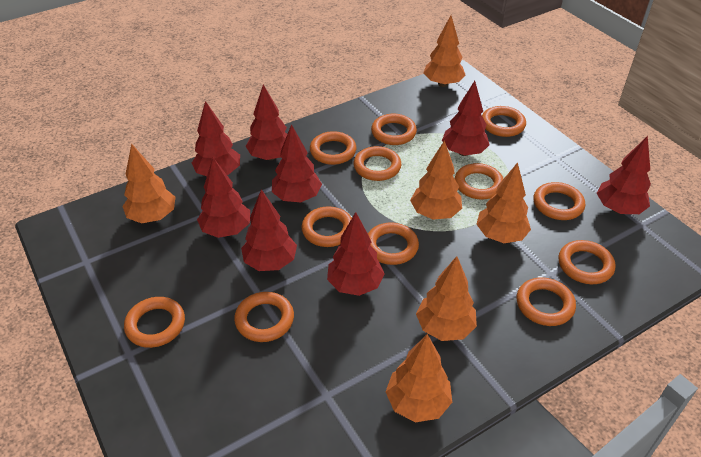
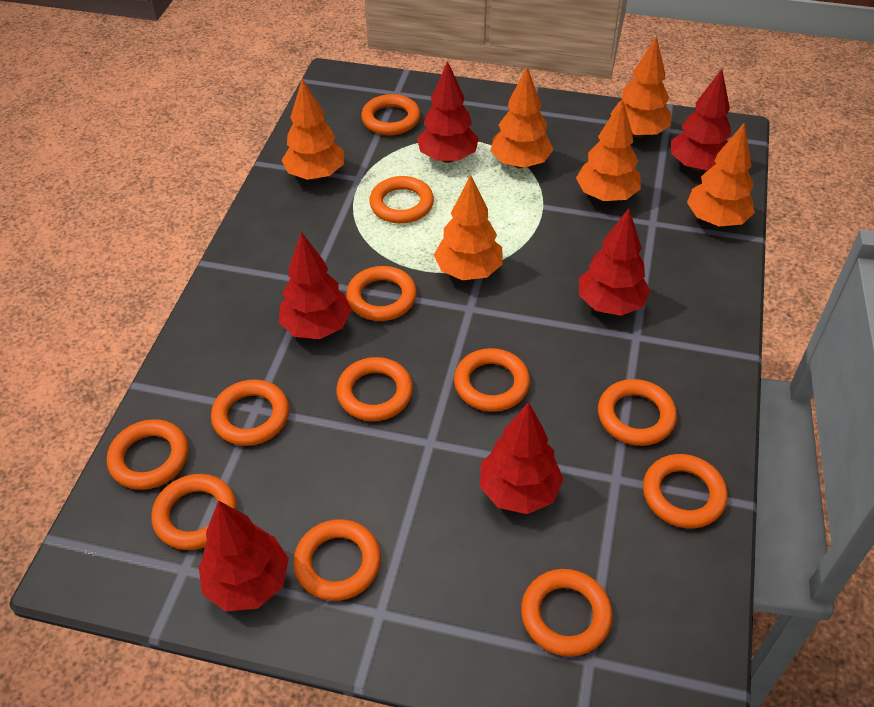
red tree: [192,101,240,176] [197,158,250,238] [241,189,297,271] [246,85,287,160] [272,124,322,202] [327,212,384,296] [442,81,490,156] [597,136,651,214] = 8 -> [199,500,289,611] [279,232,352,339] [417,61,479,163] [480,402,564,514] [579,208,651,316] [671,69,731,171] = 6

